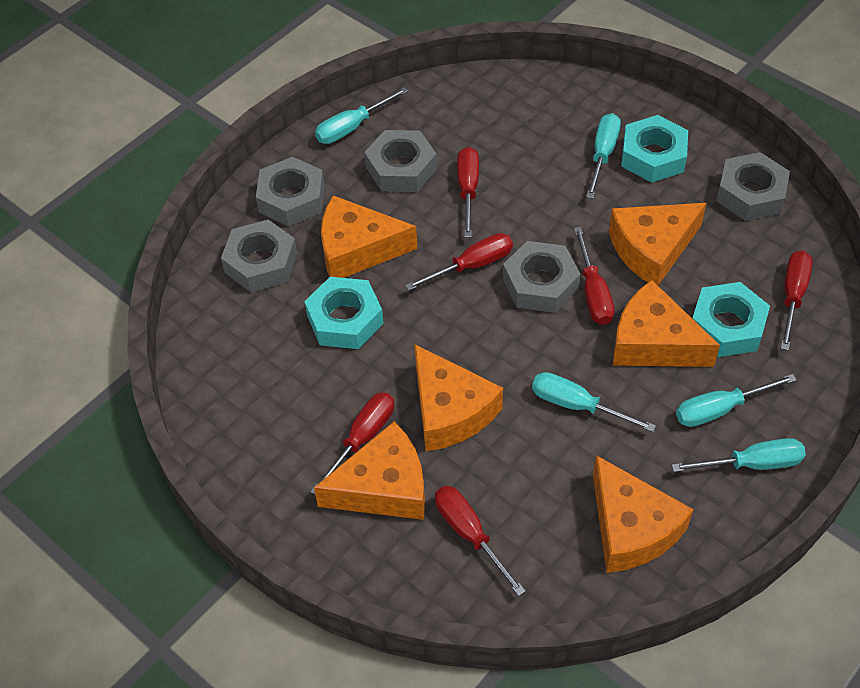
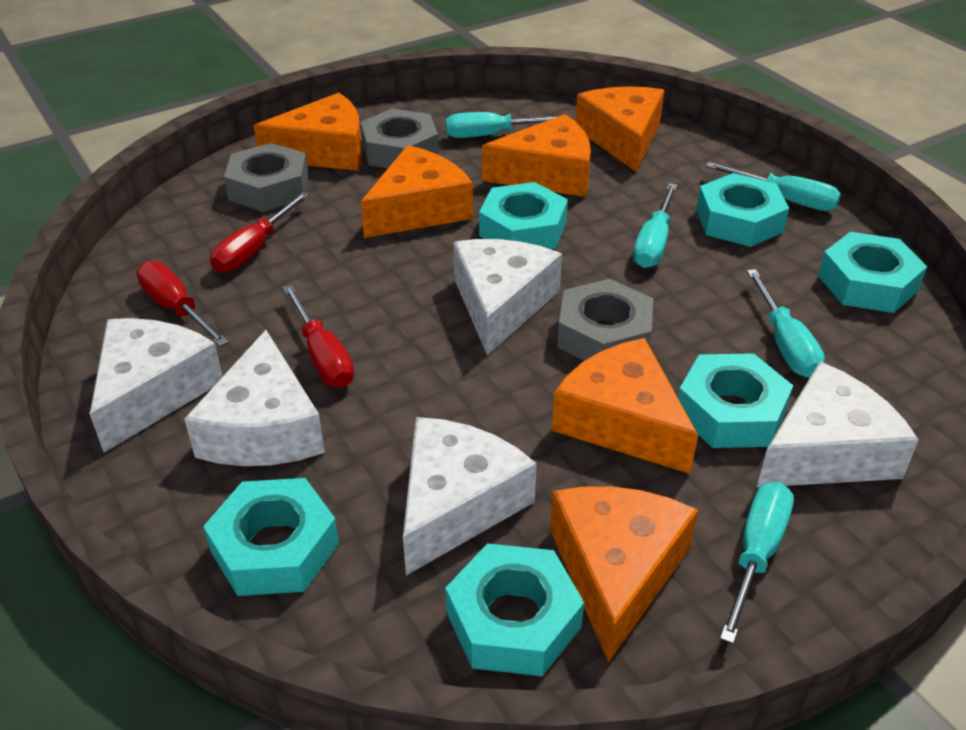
grey nut: [221,220,297,292] [256,157,325,227] [364,130,437,192] [503,241,581,313] [716,152,790,221] = 5 -> [224,143,309,212] [361,109,439,168] [557,279,653,361] = 3
red screwdriver: [310,392,394,495] [405,233,513,291] [435,486,526,596] [457,147,479,238] [574,227,614,325] [780,250,813,350] = 6 -> [136,261,229,347] [210,192,310,273] [283,285,354,388] = 3
turquoise nut: [304,277,384,349] [621,115,688,183] [692,282,770,357] = 3 -> [203,478,339,596] [445,543,584,676] [479,182,568,249] [678,353,793,448] [696,173,789,247] [818,232,927,313] = 6
white cheese: none = 0 -> [90,318,223,452] [184,330,325,466] [403,417,537,575] [453,239,562,355] [757,362,919,488] = 5

